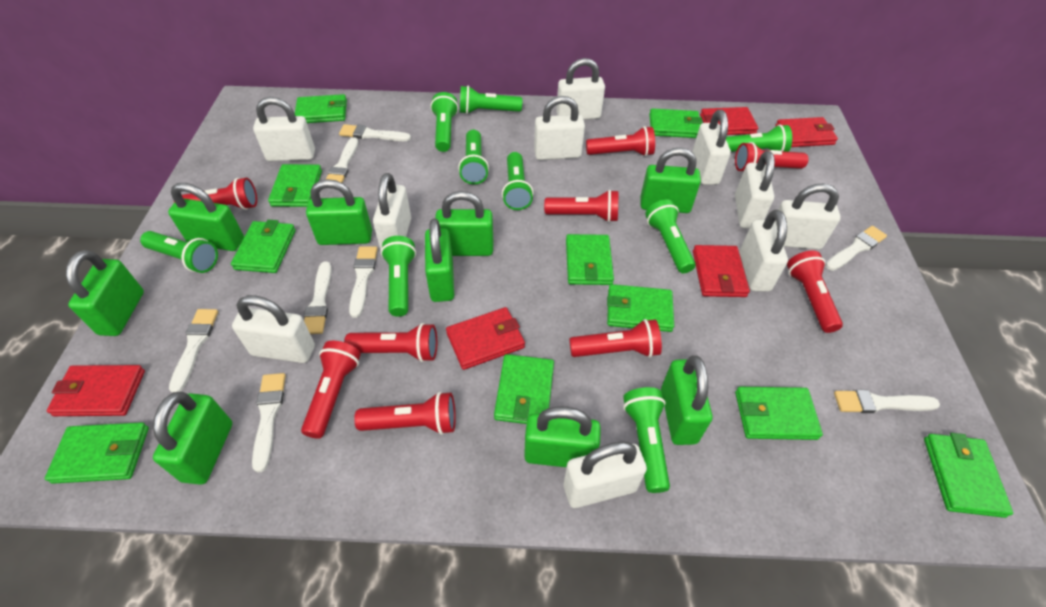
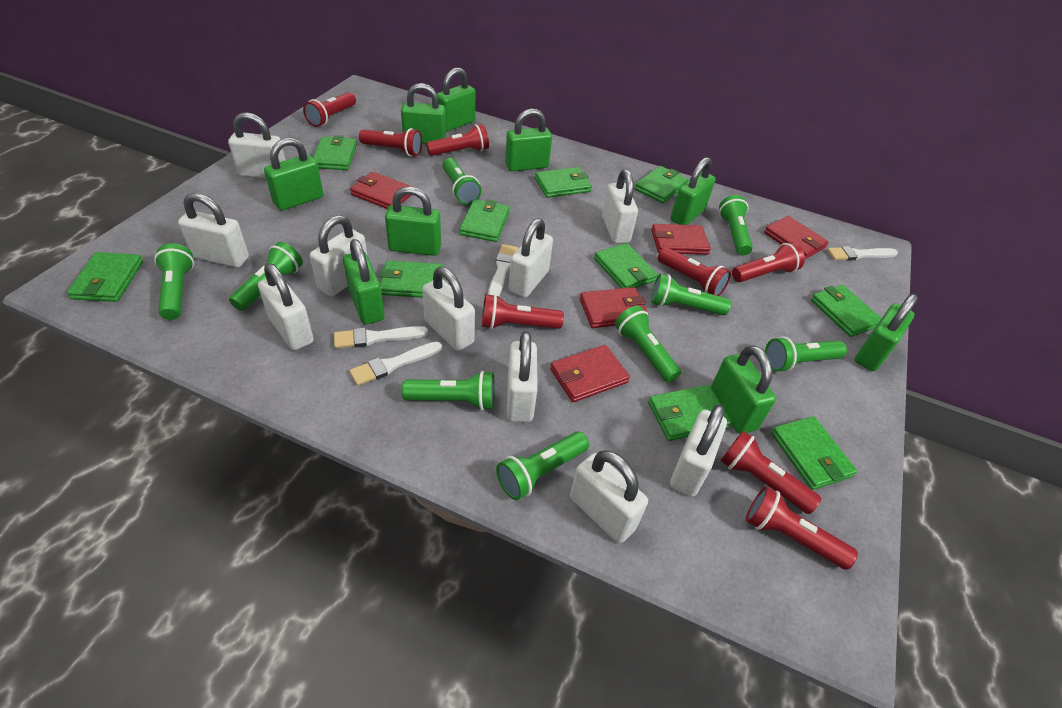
red flashlight: [174,178,257,210] [301,341,361,439] [344,323,437,362] [354,392,456,435] [544,190,618,222] [569,319,662,357] [586,126,655,156] [735,142,808,171] [787,251,843,333] = 9 -> [303,92,356,127] [359,128,422,156] [426,124,489,156] [482,294,564,329] [658,248,731,296] [720,431,821,514] [732,242,805,282] [746,486,858,570] = 8
white brush: [169,309,218,393] [252,373,286,473] [304,261,332,334] [326,137,358,183] [339,124,411,141] [349,246,378,318] [825,226,887,271] [834,390,940,413] = 8 -> [334,326,428,349] [349,341,442,386] [488,244,518,297] [827,246,898,260] = 4

